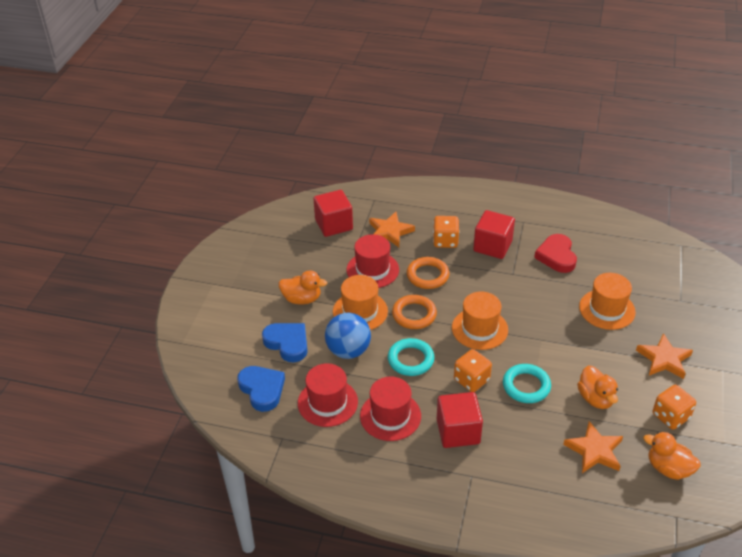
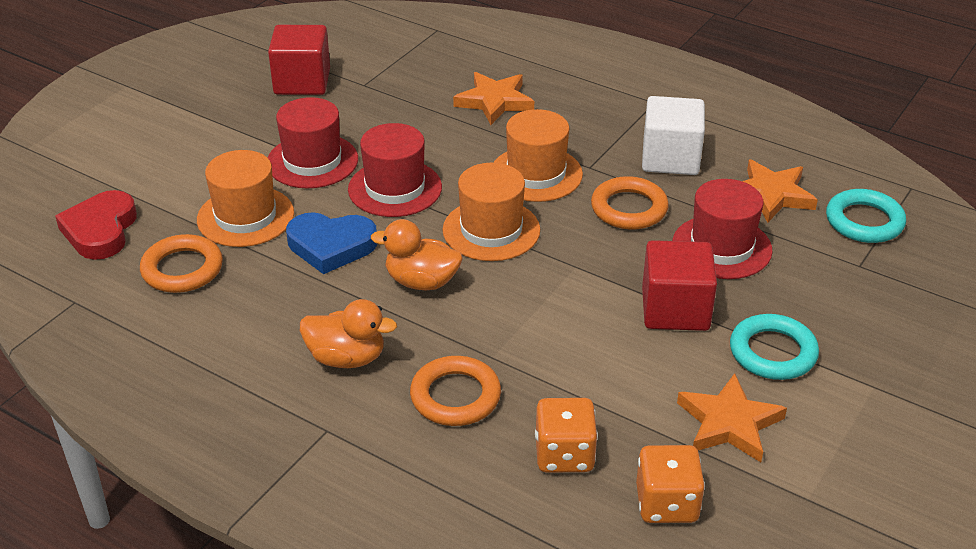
blue ball: [325,313,371,359] = 1 -> none = 0
blue heart: [237,366,285,412] [262,323,308,362] = 2 -> [286,212,377,274] = 1
orange dice: [433,216,460,248] [454,349,492,392] [653,385,696,430] = 3 -> [535,398,598,473] [636,445,705,523] = 2
orange duck: [279,270,327,305] [577,365,618,409] [644,432,701,480] = 3 -> [300,299,397,368] [371,219,462,290] = 2
orange ring: [392,295,437,329] [407,257,449,289] = 2 -> [140,234,223,293] [410,356,501,426] [591,176,669,230] = 3
red cube: [314,190,353,237] [437,392,483,448] [473,210,515,259] = 3 -> [268,25,330,95] [642,240,717,331] = 2
white cube: none = 0 -> [642,96,705,175] = 1

